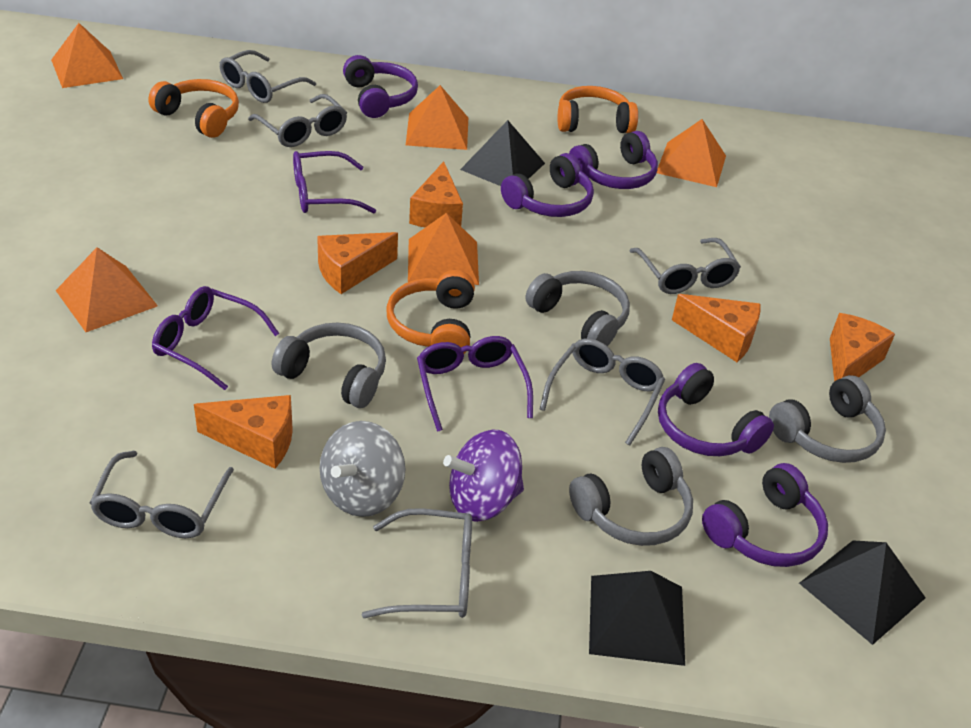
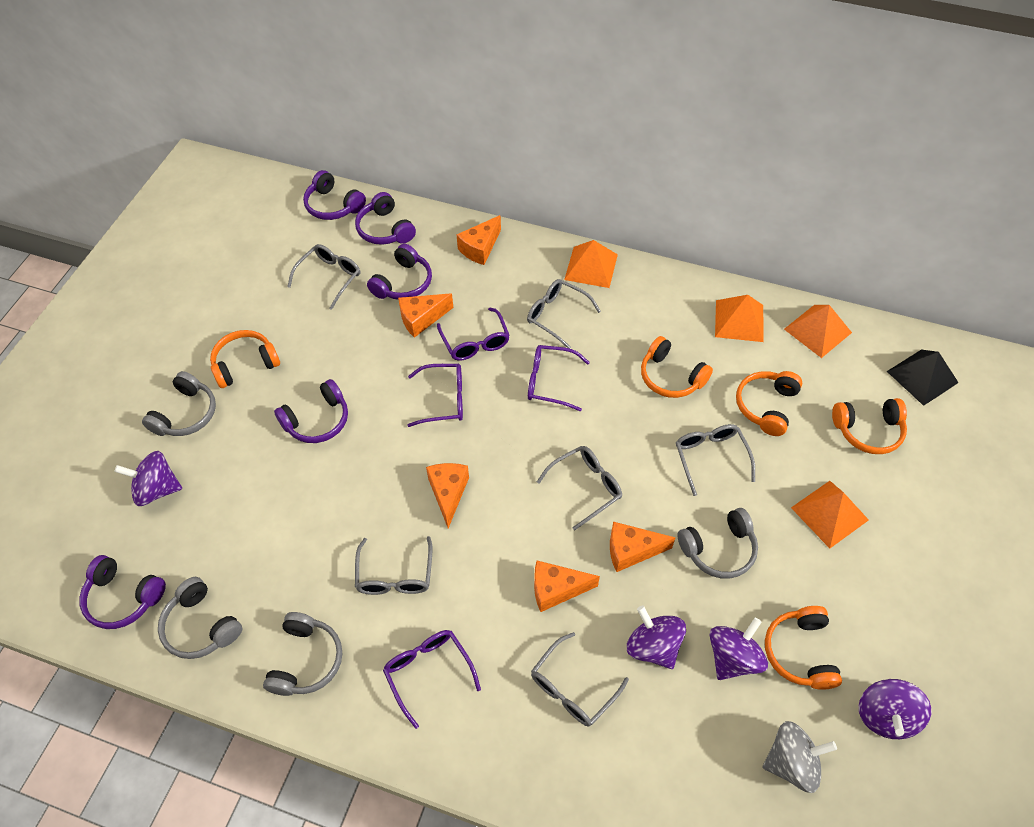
black pyramid: [460,120,545,186] [589,571,685,666] [799,540,926,645] = 3 -> [887,349,959,406] = 1
orange headphones: [148,79,239,138] [386,270,475,354] [557,86,638,133] = 3 -> [210,330,280,388] [641,336,713,398] [736,371,802,436] [765,606,842,690] [832,398,907,454] = 5
orange pyramid: [51,23,123,88] [55,247,158,332] [406,85,468,150] [408,213,479,285] [657,119,726,187] = 5 -> [564,240,618,288] [715,295,764,342] [784,305,852,358] [791,481,869,549] = 4
purple glasses: [152,286,279,390] [293,151,376,214] [417,336,533,432] = 3 -> [383,630,481,729] [407,364,463,427] [437,307,510,360] [528,345,590,411] = 4
purple spinning top: [443,430,524,522] = 1 -> [114,451,182,506] [627,605,686,669] [710,618,768,680] [859,679,931,739] = 4

